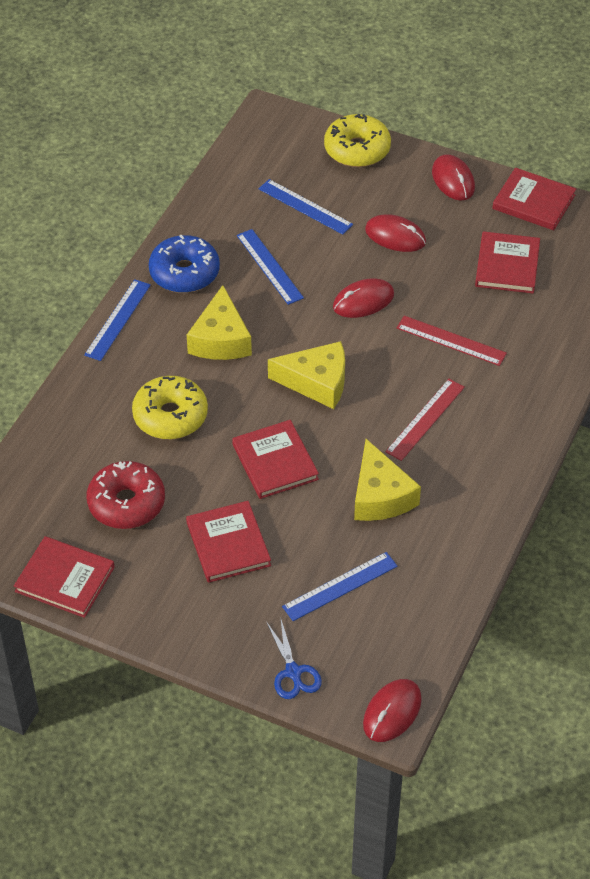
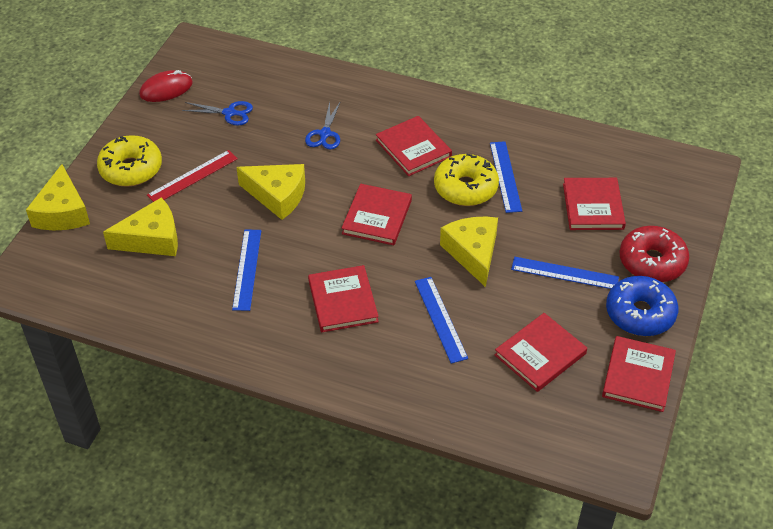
blue scissors: [266,617,322,699] = 1 -> [182,101,253,126] [305,101,341,150] = 2
red book: [14,536,115,618] [186,501,271,583] [232,420,319,499] [475,231,540,294] [492,168,576,230] = 5 -> [308,265,379,332] [341,184,412,245] [376,116,452,176] [495,313,587,392] [563,178,626,230] [602,336,676,412] = 6
red mouse: [333,279,394,318] [363,679,422,742] [365,214,426,252] [432,154,475,201] = 4 -> [139,70,193,102] = 1
red ruler: [385,379,465,461] [397,316,507,366] = 2 -> [147,150,238,202] = 1
yellow cheese: [187,285,252,360] [268,341,345,409] [354,439,421,521] = 3 -> [26,164,90,230] [103,197,178,256] [236,164,305,220] [440,217,498,287] = 4

